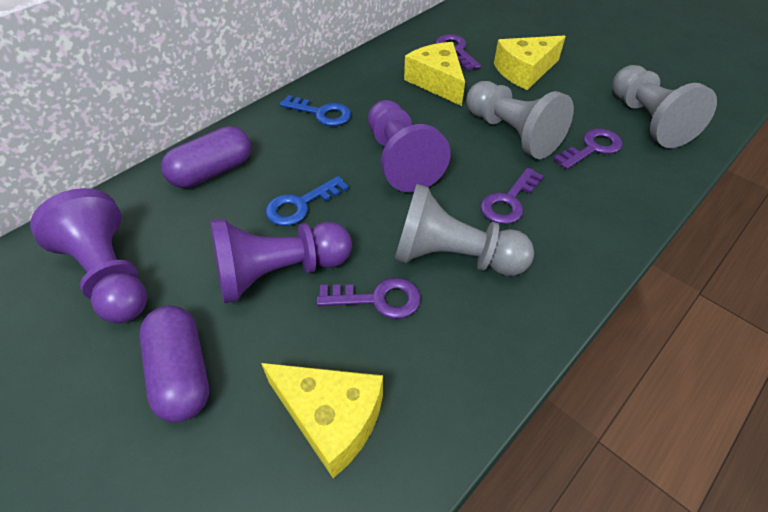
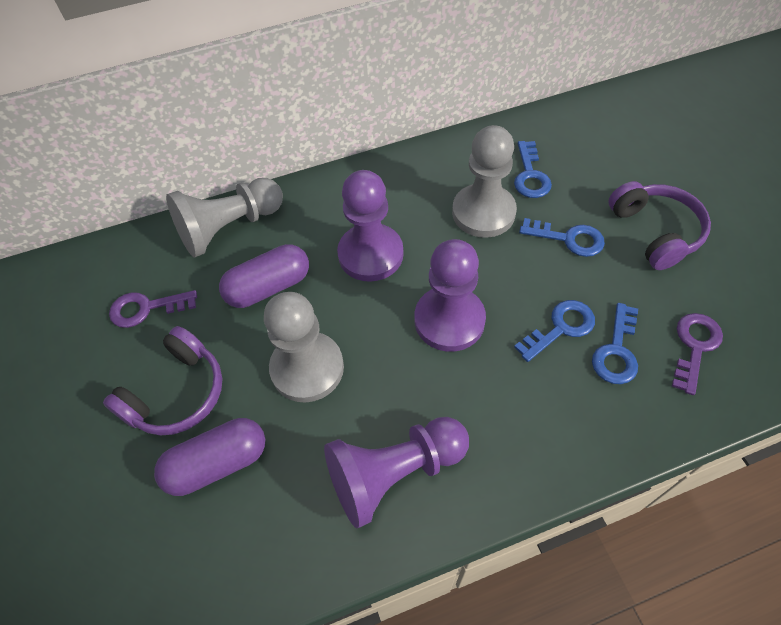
blue key: [265,176,349,226] [280,95,351,126] = 2 -> [514,141,552,198] [514,300,595,362] [519,218,605,257] [592,303,638,384] = 4
purple headphones: none = 0 -> [103,326,222,436] [608,181,711,270] = 2
purple key: [317,278,421,319] [436,34,481,70] [480,168,544,224] [553,129,622,170] = 4 -> [109,290,197,328] [672,313,723,395] = 2
yellow cheese: [261,363,383,478] [404,42,465,106] [494,35,566,90] = 3 -> none = 0

